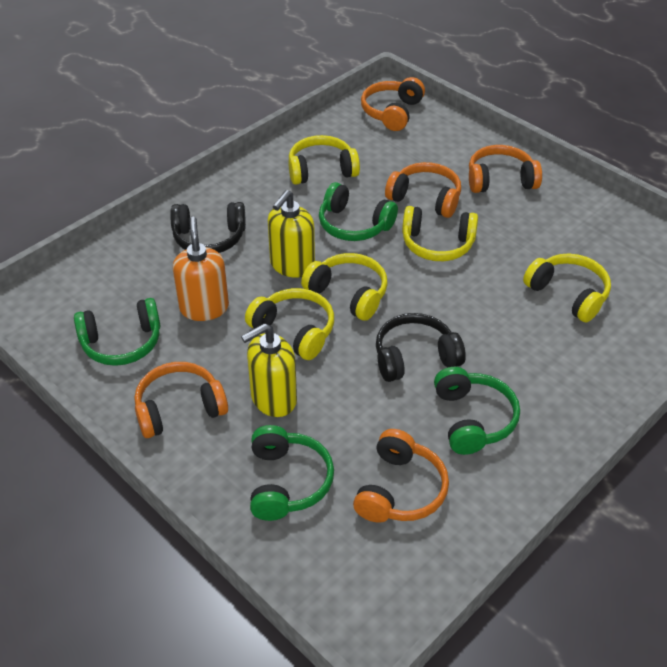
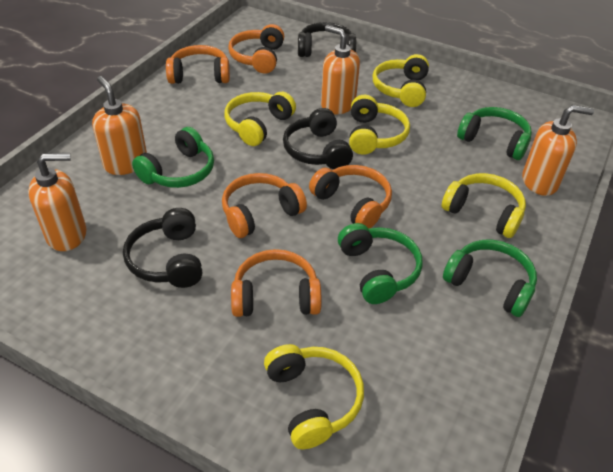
black headphones: [170,202,246,253] [376,313,466,382] = 2 -> [123,208,202,288] [283,108,353,169] [298,22,356,57] = 3
orange soap dispenser: [173,217,229,321] = 1 -> [28,153,87,251] [92,76,147,175] [321,25,360,115] [522,105,594,196] = 4
yellow soap dispenser: [241,323,297,417] [268,190,315,278] = 2 -> none = 0

